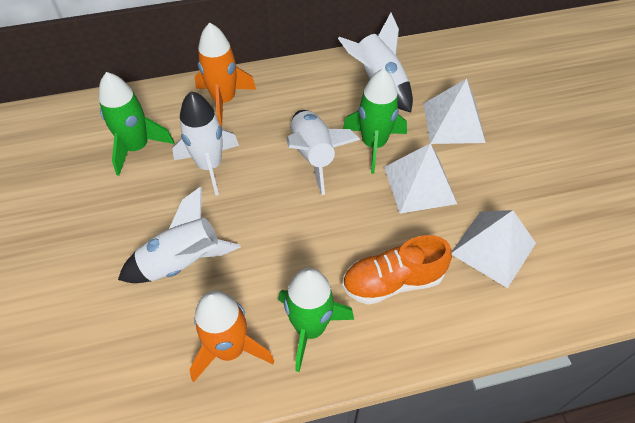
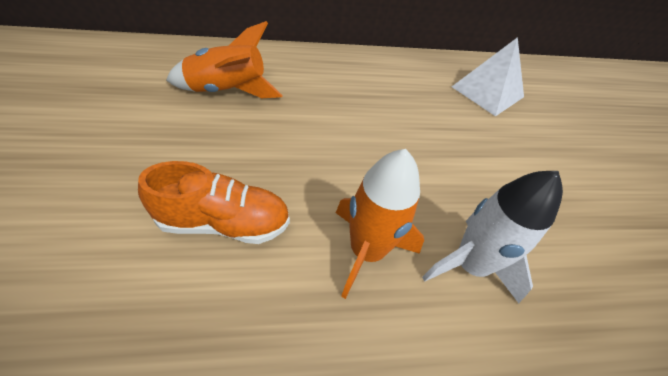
green rocket: [99,72,174,176] [278,268,354,372] [343,68,407,174] = 3 -> none = 0
white pyramid: [384,143,457,214] [423,78,486,144] [452,210,536,288] = 3 -> [452,37,524,116] = 1
white rocket: [118,186,241,283] [172,91,239,196] [286,110,360,195] [338,13,413,112] = 4 -> [422,171,563,303] = 1

